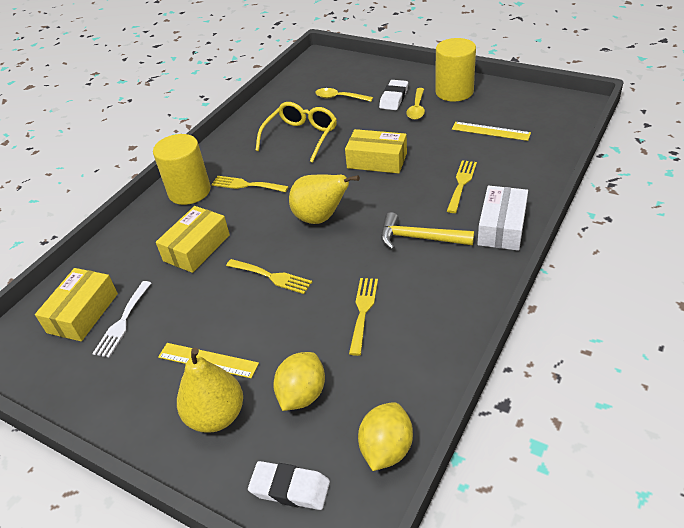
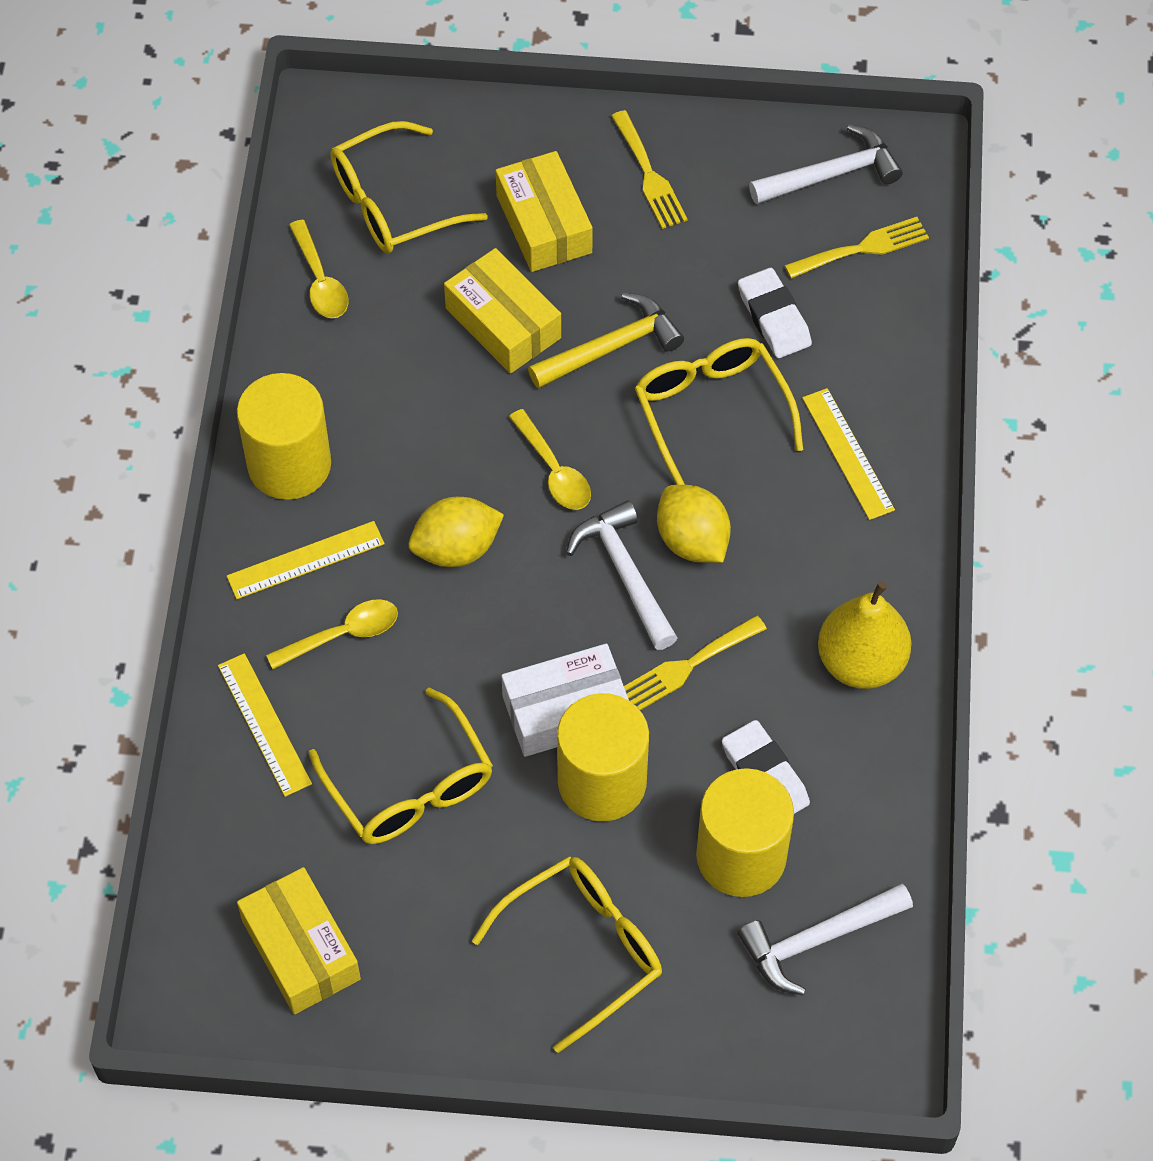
white fork: [92,281,151,358] = 1 -> none = 0
white hammer: none = 0 -> [566,500,678,650] [738,884,913,995] [749,124,903,204] = 3
yellow cylinder: [153,134,211,205] [435,38,476,101] = 2 -> [237,373,331,500] [557,693,649,821] [696,768,794,897] = 3
yellow fork: [211,176,289,192] [226,259,312,294] [349,278,378,356] [447,160,477,213] = 4 -> [611,110,688,229] [624,615,767,710] [784,217,929,279] = 3
yellow glasses: [255,102,337,163] = 1 -> [309,688,493,844] [330,121,488,254] [472,856,662,1053] [635,338,803,485] = 4
yellow pear: [177,348,243,433] [289,174,360,224] = 2 -> [818,581,912,689] = 1
yellow ruler: [158,343,259,378] [452,122,531,141] = 2 -> [218,653,312,797] [227,521,385,599] [802,388,895,520] = 3
yellow spoon: [315,88,373,102] [407,88,425,120] = 2 -> [266,599,398,669] [289,220,348,318] [509,409,591,510] = 3

